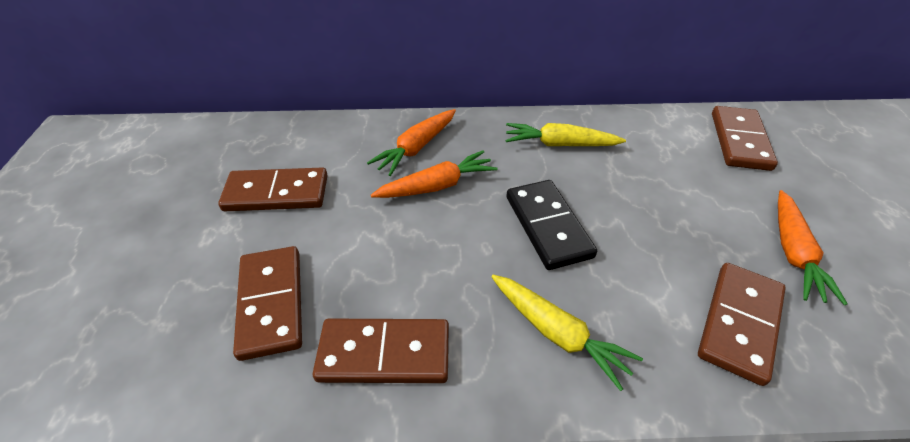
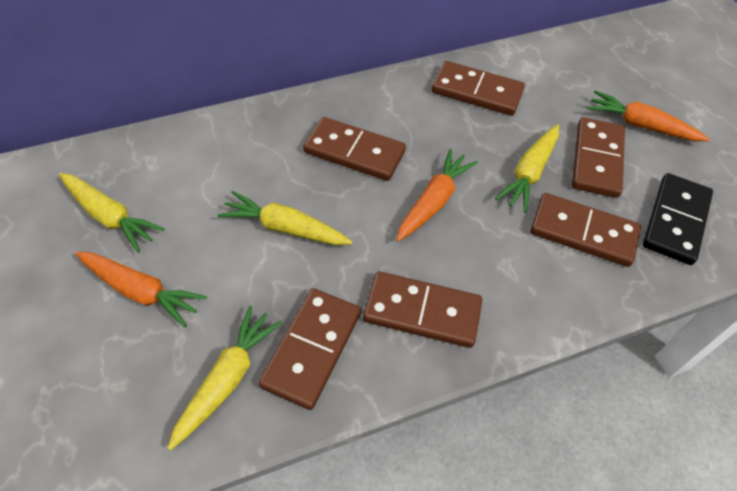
brown domino: [218,167,328,211] [233,246,302,361] [313,319,449,383] [698,263,786,386] [712,106,778,171] = 5 -> [258,288,361,410] [304,117,406,181] [363,271,482,348] [432,61,525,116] [530,193,641,267] [572,117,625,198] = 6
yellow carrot: [492,275,643,391] [506,123,626,146] = 2 -> [59,173,165,253] [167,306,282,450] [218,191,352,245] [495,124,559,213] = 4

